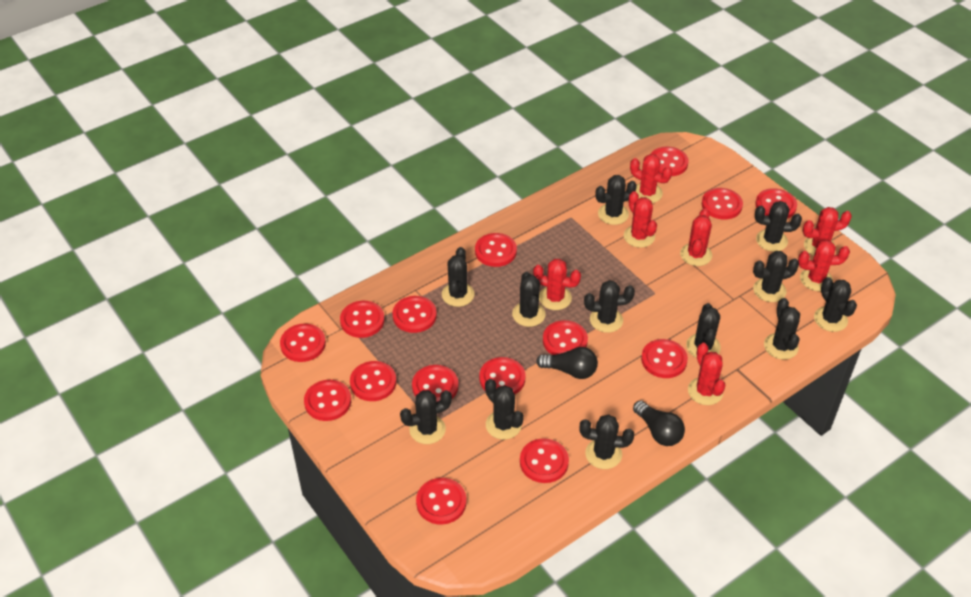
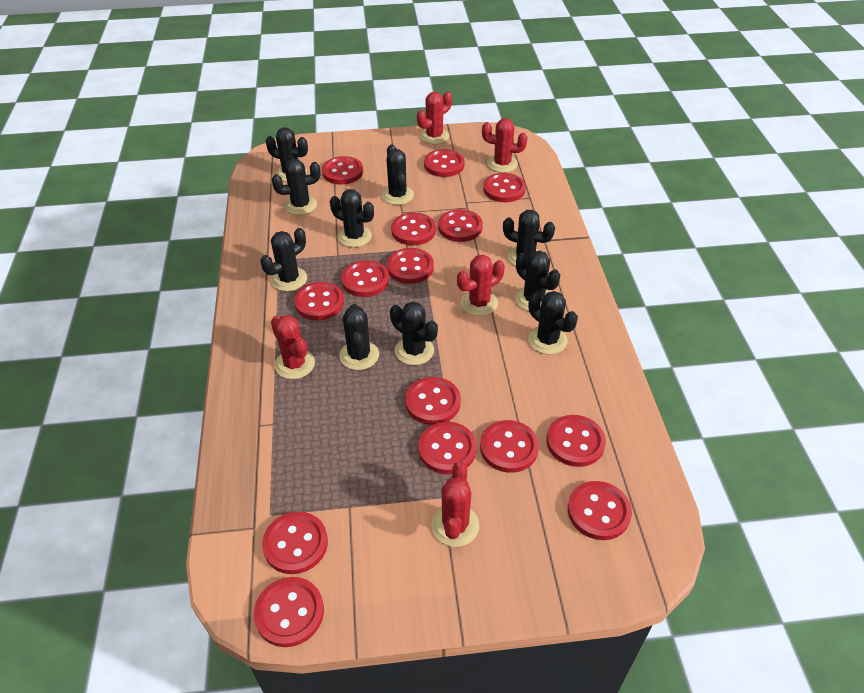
black cactus: [400,390,452,444] [442,247,474,307] [485,379,524,440] [512,272,546,327] [579,414,634,469] [584,280,635,333] [595,175,637,225] [686,303,721,358] [753,251,799,302] [755,201,802,252] [764,298,800,360] [814,277,857,332] = 12 -> [261,228,307,292] [266,127,308,182] [272,159,320,215] [330,189,374,247] [339,304,379,370] [382,145,414,205] [390,301,438,365] [503,210,555,266] [515,250,560,311] [528,291,578,355] = 10
black light bulb: [536,347,598,379] [633,400,685,446] = 2 -> none = 0
red cactus: [533,259,581,310] [624,191,657,248] [630,154,672,203] [680,208,712,266] [688,343,725,405] [798,240,850,291] [803,207,852,256] = 7 -> [271,315,315,379] [417,91,452,144] [431,461,479,547] [457,255,505,316] [482,118,528,173] = 5

